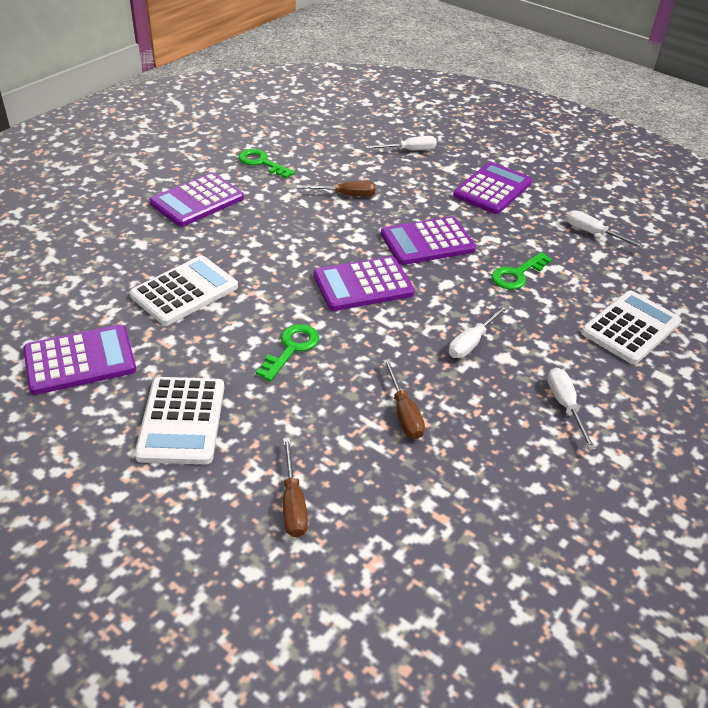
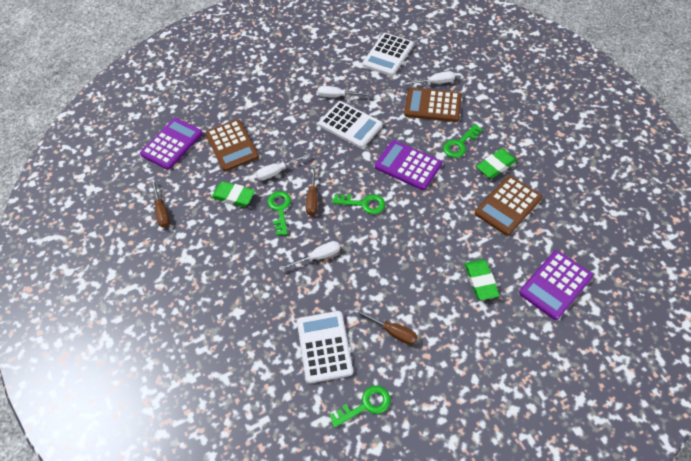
brown calculator: none = 0 -> [205,119,259,172] [404,88,462,122] [475,176,542,236] = 3
green eraser: none = 0 -> [211,182,255,207] [465,259,500,300] [476,148,517,179] = 3
green key: [238,149,295,178] [256,324,319,381] [492,252,552,290] = 3 -> [267,191,291,236] [329,386,391,428] [332,194,385,214] [443,124,483,158] = 4
purple calculator: [23,325,136,395] [150,173,244,227] [314,256,415,311] [381,217,476,265] [453,162,532,214] = 5 -> [140,118,203,170] [375,140,442,190] [519,250,593,320] = 3

